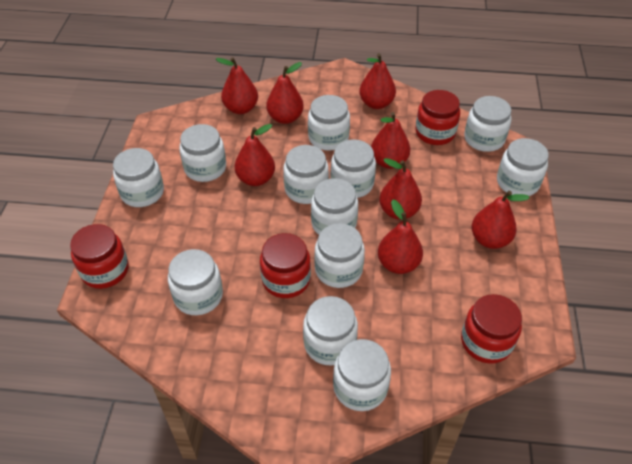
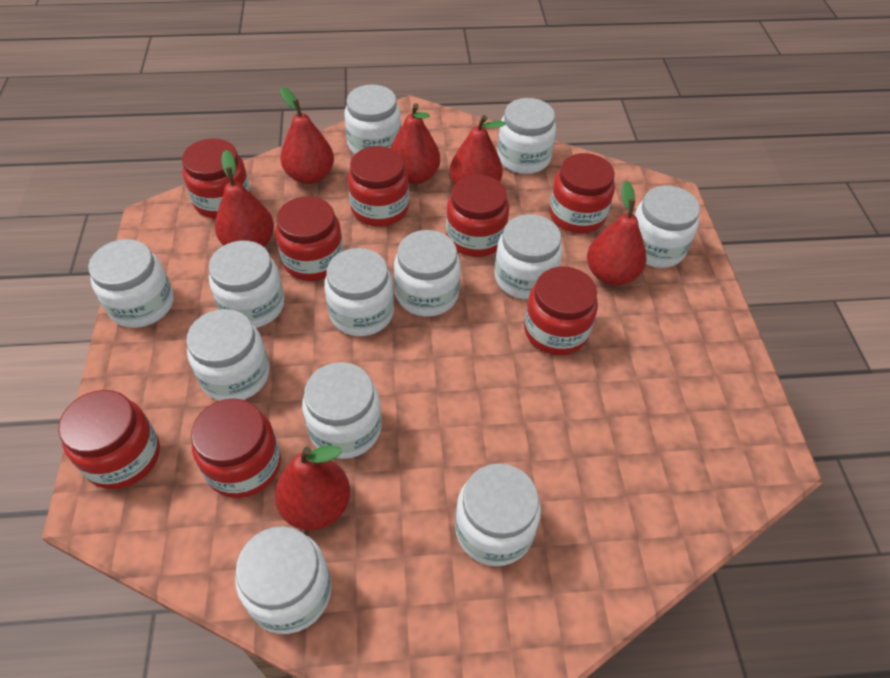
red jar: [70,224,129,289] [260,233,311,298] [415,90,460,145] [461,294,522,364] = 4 -> [58,390,160,489] [182,138,251,219] [191,399,281,498] [275,196,343,281] [348,146,409,227] [446,175,509,257] [524,266,598,355] [549,153,615,233] = 8
red pear: [216,57,258,114] [235,124,275,186] [266,62,304,124] [359,53,396,109] [371,112,410,169] [378,200,423,274] [379,158,422,220] [472,191,530,249] = 8 -> [215,150,274,247] [275,445,350,530] [280,87,334,184] [390,103,440,184] [450,115,506,185] [587,181,647,286] = 6

